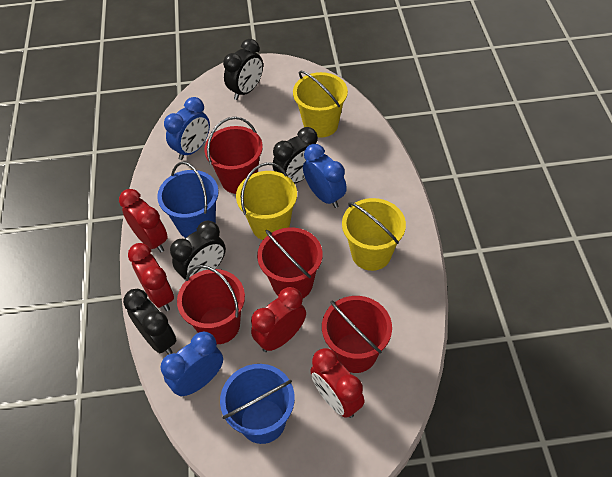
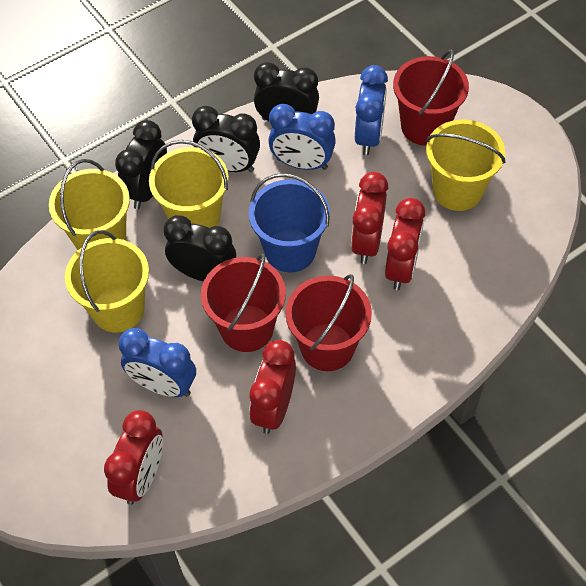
blue bucket: [157,161,219,238] [220,364,295,444] = 2 -> [249,173,330,272] = 1
red bucket: [177,265,245,344] [204,117,263,194] [257,227,323,298] [322,296,392,373] = 4 -> [201,254,286,352] [286,274,372,371] [393,49,469,146] = 3
yellow bucket: [236,162,297,240] [293,71,348,138] [342,198,406,271] = 3 -> [49,159,130,250] [65,230,149,332] [149,140,229,228] [426,119,506,211] = 4

